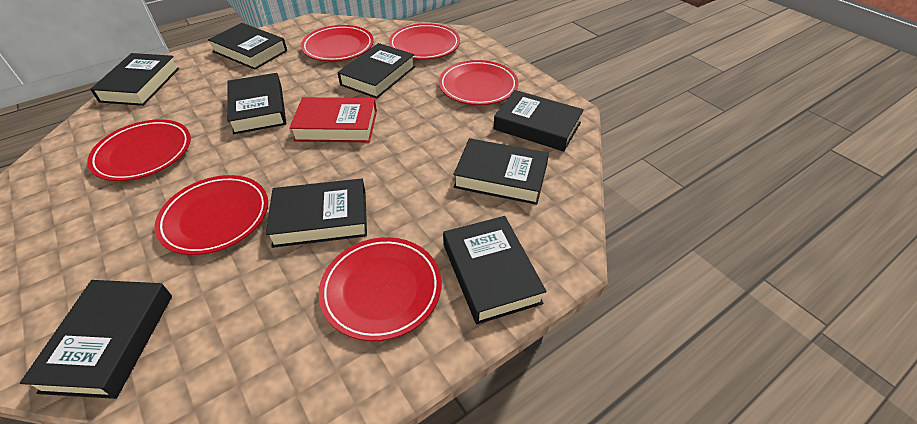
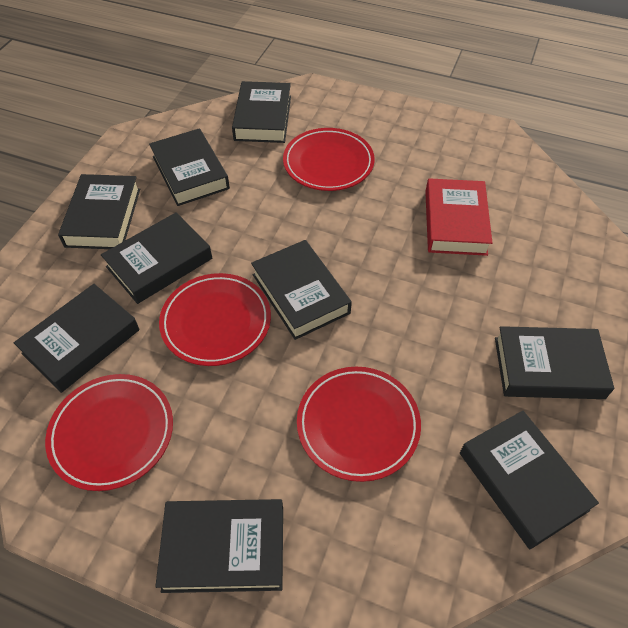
red plate: [87,119,191,181] [154,175,268,255] [301,25,374,61] [319,237,441,341] [389,23,460,60] [439,60,518,105] = 6 -> [45,374,173,491] [159,273,271,366] [283,128,375,191] [297,367,421,482] = 4

